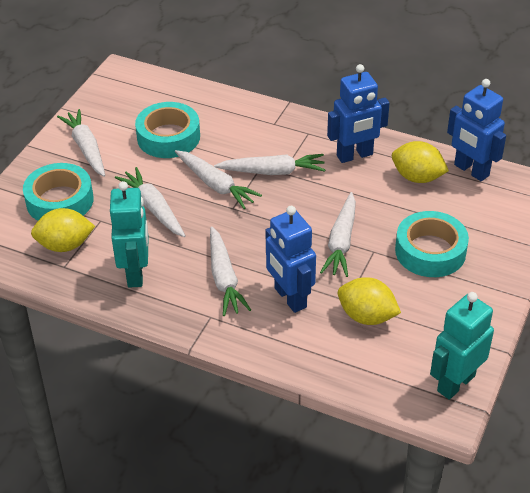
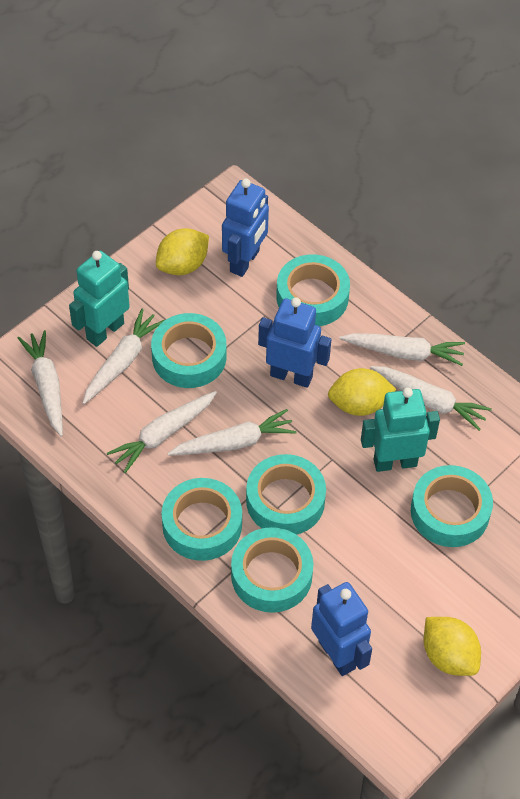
turquoise tape: [23,163,94,221] [135,102,200,158] [395,211,469,277] = 3 -> [151,313,226,388] [162,478,242,561] [231,527,314,613] [246,454,326,535] [276,254,350,326] [411,465,493,547] = 6

